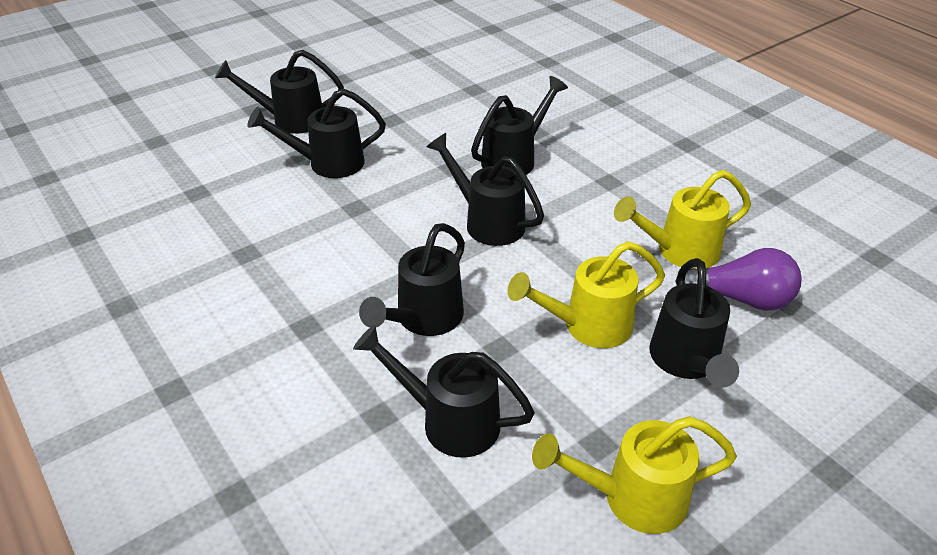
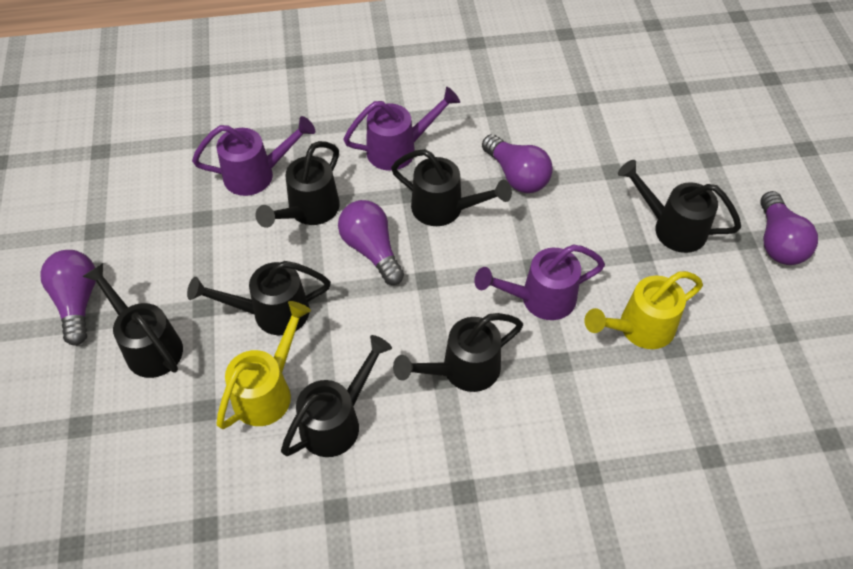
purple light bulb: [675,248,802,311] = 1 -> [41,250,96,346] [338,200,404,285] [482,134,553,193] [760,191,818,265] = 4
purple watering can: none = 0 -> [192,116,315,196] [343,87,460,171] [474,244,605,320] = 3
yellow watering can: [507,241,665,348] [532,416,737,534] [614,170,751,269] = 3 -> [217,301,311,429] [584,271,703,349] = 2

